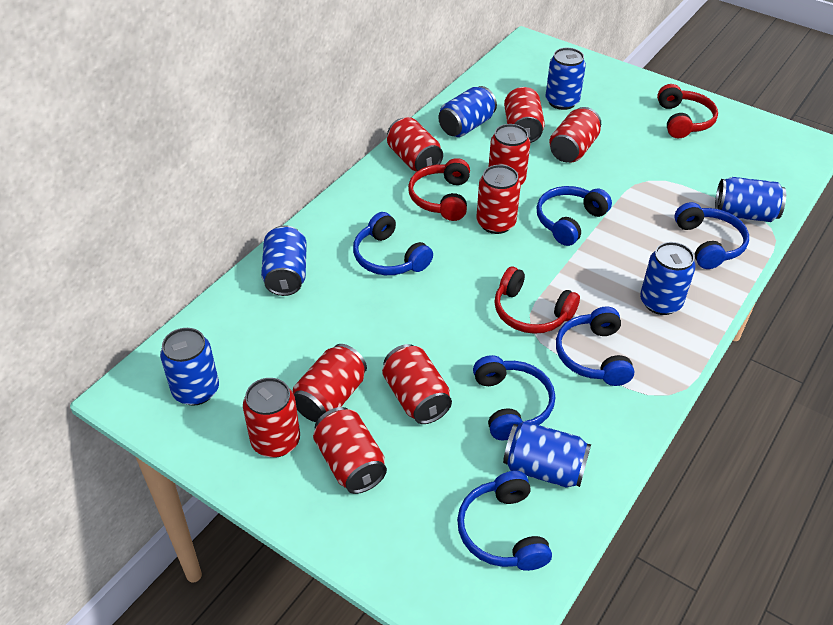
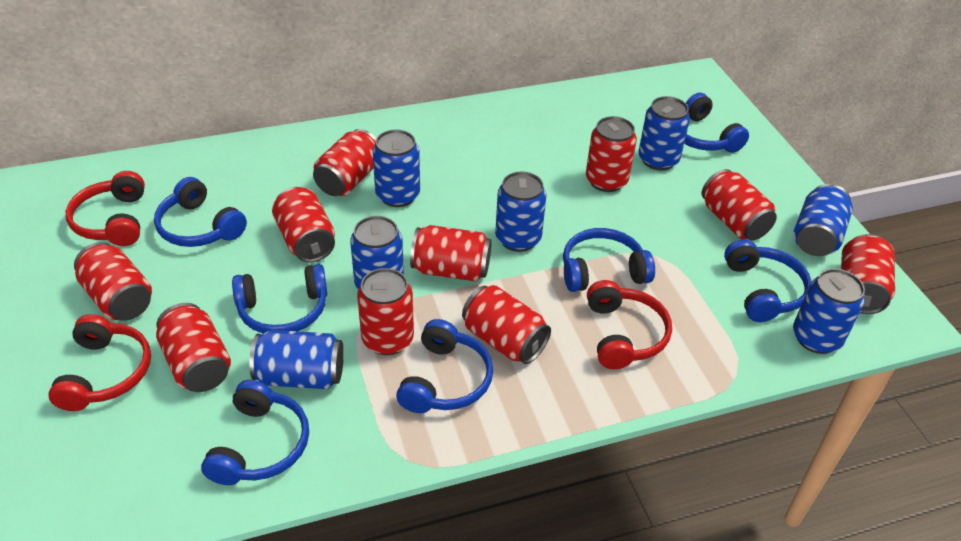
blue headphones: [353,212,433,275] [457,471,552,571] [473,355,555,440] [536,186,612,246] [556,307,635,386] [674,202,749,269] = 6 -> [154,177,247,247] [201,380,309,485] [232,264,327,334] [396,319,493,413] [563,228,655,292] [684,93,749,153] [724,239,812,322] = 7
red can: [243,378,300,458] [293,344,367,422] [313,407,387,494] [382,344,452,424] [387,117,443,172] [476,165,521,234] [489,124,530,185] [504,87,545,143] [549,107,601,162] = 9 -> [74,242,152,321] [156,303,231,392] [272,187,335,263] [313,129,376,196] [357,268,414,355] [410,225,491,282] [462,285,551,364] [586,116,637,192] [702,169,777,241] [841,234,895,314] = 10

